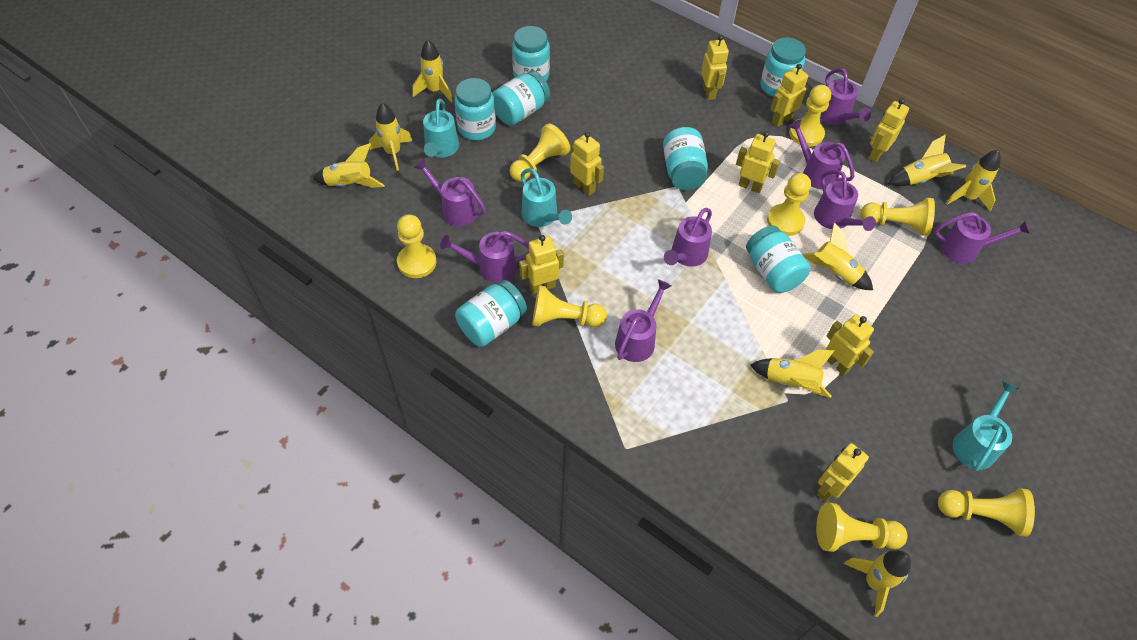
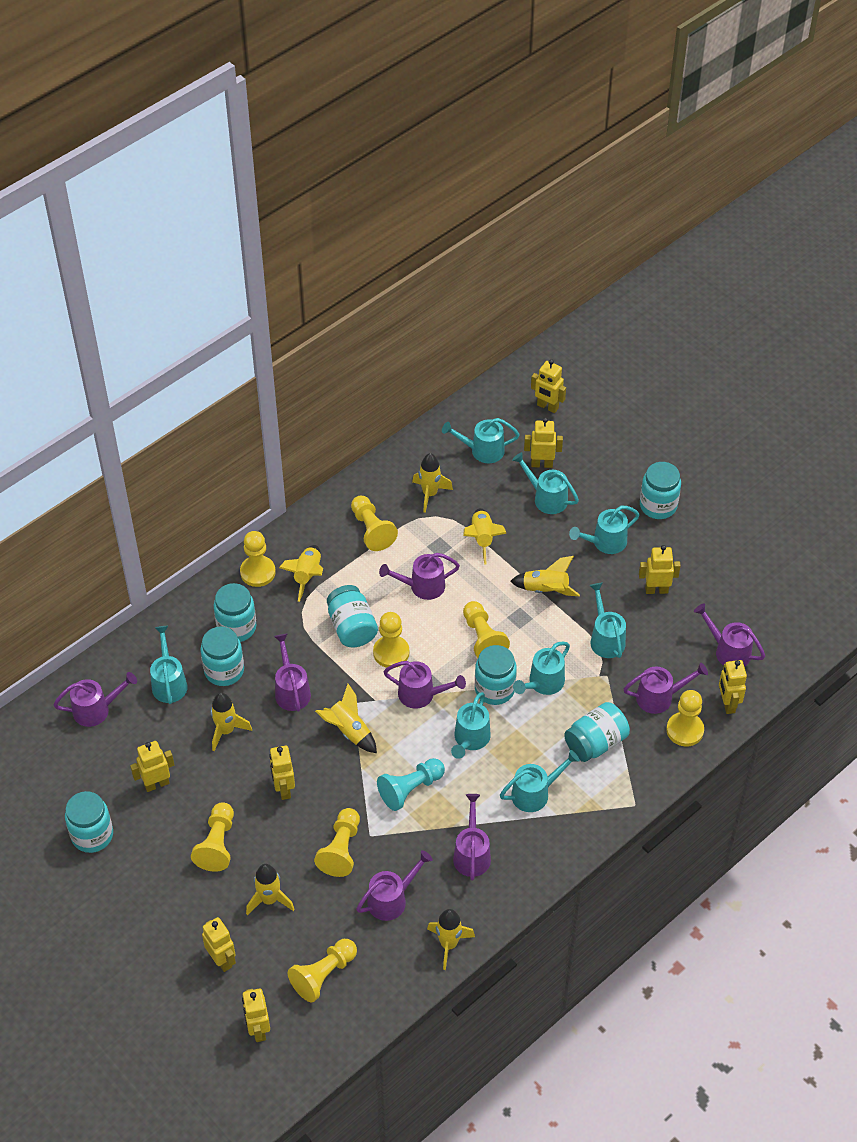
turquoise pawn: none = 0 -> [377,758,445,811] = 1
turquoise watering can: [423,99,459,158] [521,168,572,227] [953,381,1019,472] = 3 -> [150,626,188,704] [442,418,520,463] [451,692,491,759] [500,750,580,812] [512,452,579,514] [513,641,570,695] [569,506,640,554] [589,583,626,658] = 8

